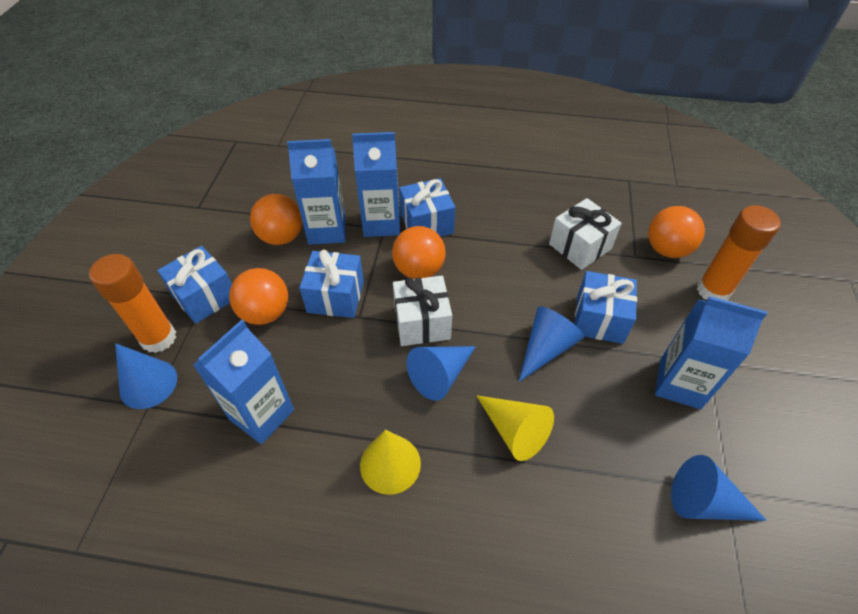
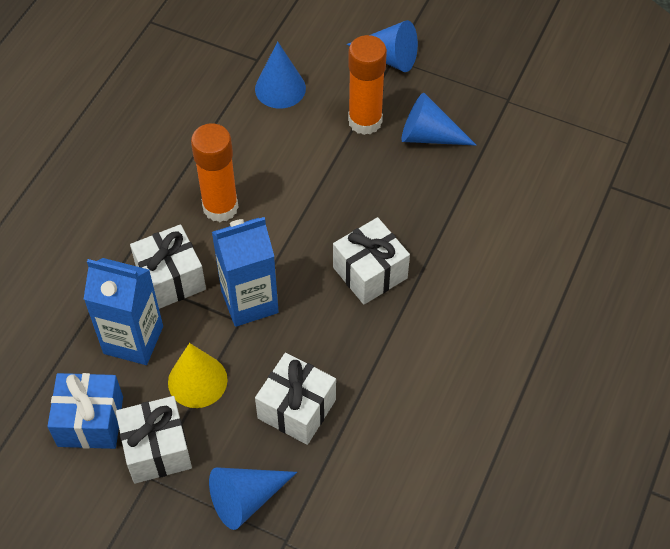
blue carton: [193,320,294,444] [287,139,346,245] [352,132,400,237] [655,296,767,409] = 4 -> [84,258,163,365] [212,217,279,327] = 2
blue gift: [157,246,232,324] [299,250,364,318] [399,178,455,237] [574,271,637,344] = 4 -> [47,373,123,449] = 1
orange ball: [229,268,288,325] [250,194,302,245] [392,226,446,279] [648,206,705,258] = 4 -> none = 0
white gift: [393,276,452,346] [549,198,622,270] = 2 -> [116,396,192,484] [130,224,206,309] [255,353,336,445] [333,217,410,305] = 4
yellow cone: [360,430,421,495] [476,395,554,461] = 2 -> [168,343,228,408] = 1

